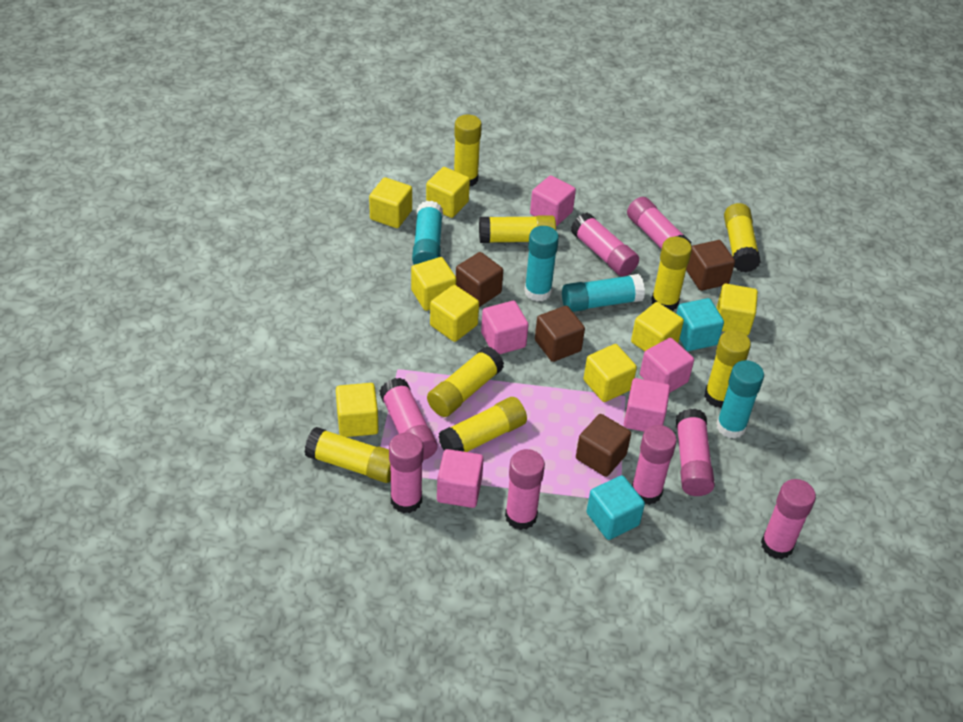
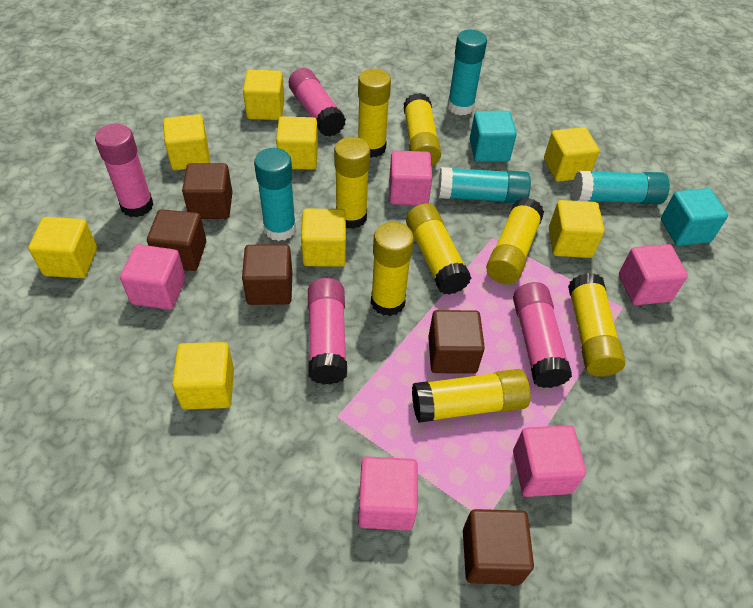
brown cube: [456,252,503,307] [535,306,585,362] [576,414,631,477] [686,240,735,291] = 4 -> [147,209,206,271] [182,163,232,219] [242,244,292,305] [428,310,485,374] [463,509,534,585] = 5
pink glue stick: [379,378,437,460] [389,433,424,513] [505,449,545,530] [571,213,639,277] [627,197,692,249] [632,425,677,505] [676,409,715,496] [761,479,816,559] = 8 -> [95,124,154,217] [289,68,346,137] [308,278,347,385] [513,282,572,388] = 4

